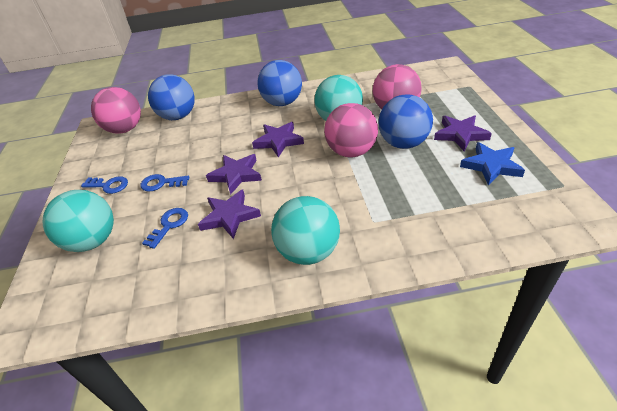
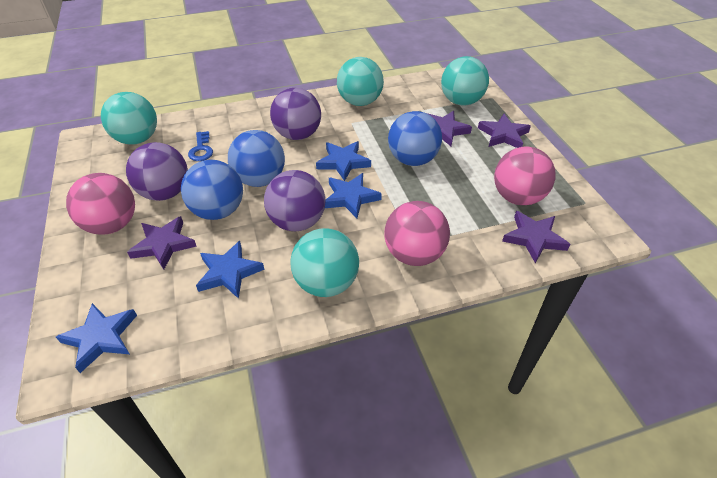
blue key: [81,176,128,194] [140,174,189,192] [142,208,188,249] = 3 -> [188,131,213,161] = 1
blue star: [460,142,525,186] = 1 -> [56,303,137,373] [196,241,264,299] [316,141,371,181] [325,173,382,218] = 4
purple ball: none = 0 -> [126,142,188,201] [264,170,326,231] [270,88,321,140] = 3
turquoise ball: [43,190,114,252] [271,196,340,265] [315,75,363,121] = 3 -> [101,92,157,145] [291,228,359,297] [337,57,384,106] [441,56,489,106] = 4

